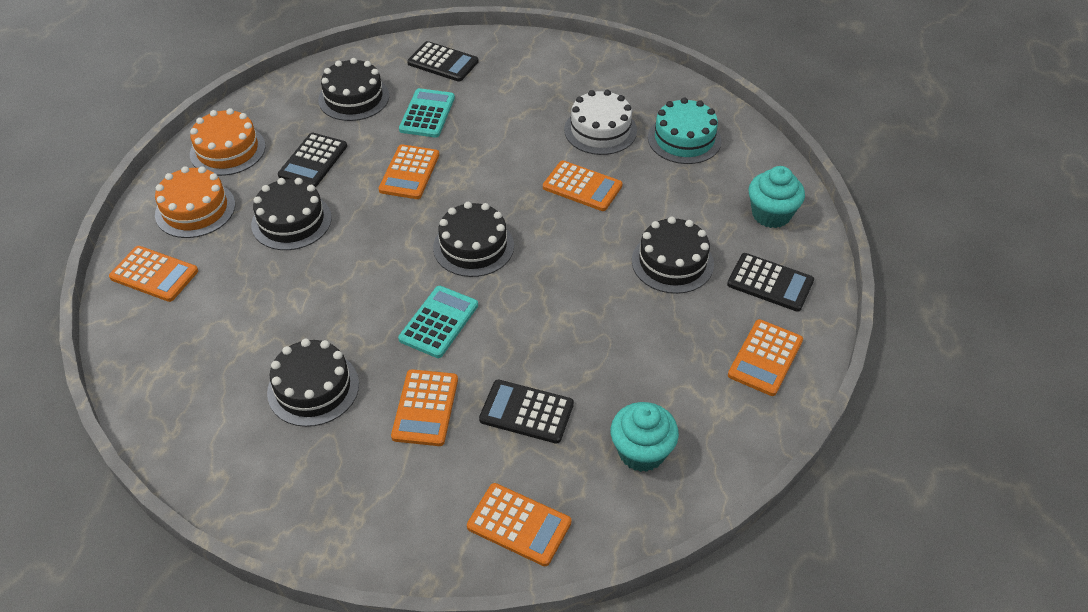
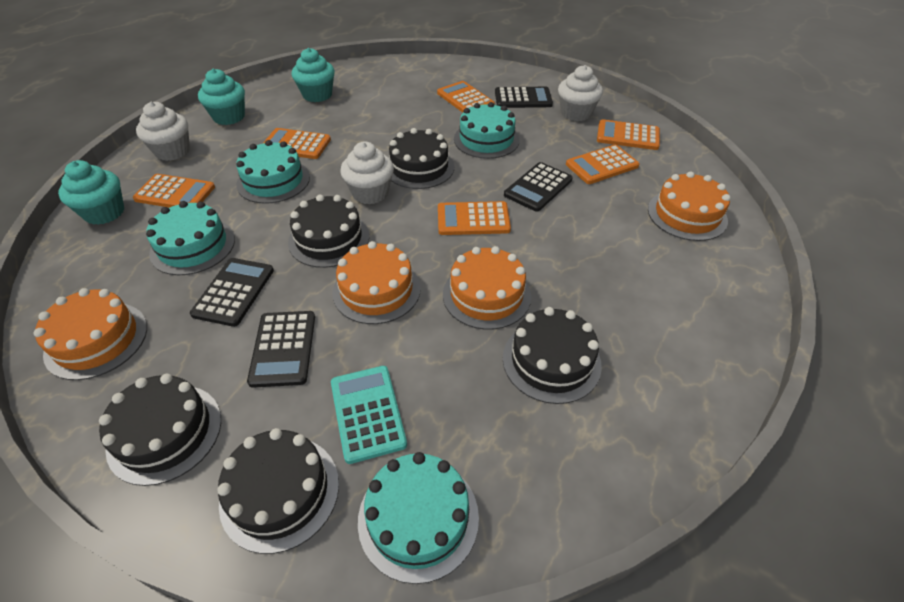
orange cake: [155,166,235,238] [190,108,266,176] = 2 -> [34,288,147,380] [332,241,421,324] [443,246,531,330] [648,171,731,241] = 4
turquoise cake: [648,98,722,164] = 1 -> [146,201,235,275] [236,140,310,204] [358,452,479,584] [454,102,520,159] = 4
turquoise calculator: [398,286,478,358] [399,88,455,138] = 2 -> [331,366,407,464] = 1
turquoise cupcake: [611,402,679,472] [749,166,805,228] = 2 -> [58,160,124,225] [198,69,245,125] [292,48,335,102] = 3
white cake: [564,90,637,155] = 1 -> none = 0
white cupcake: none = 0 -> [136,101,190,161] [340,142,394,204] [558,65,603,121] = 3

